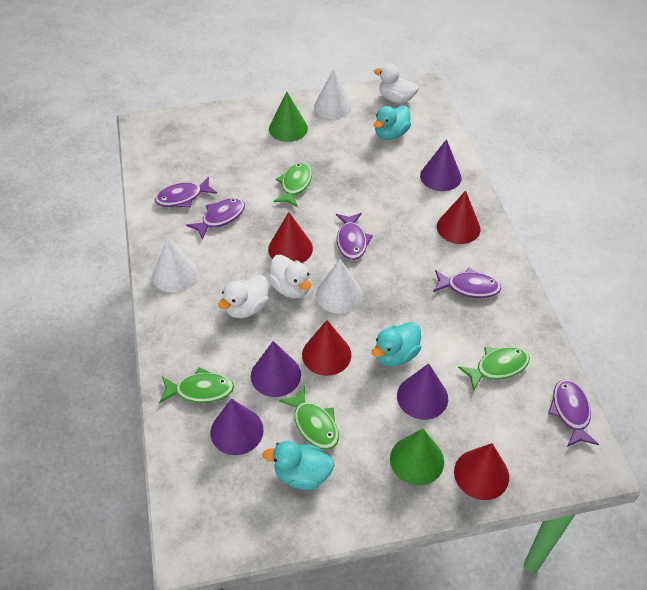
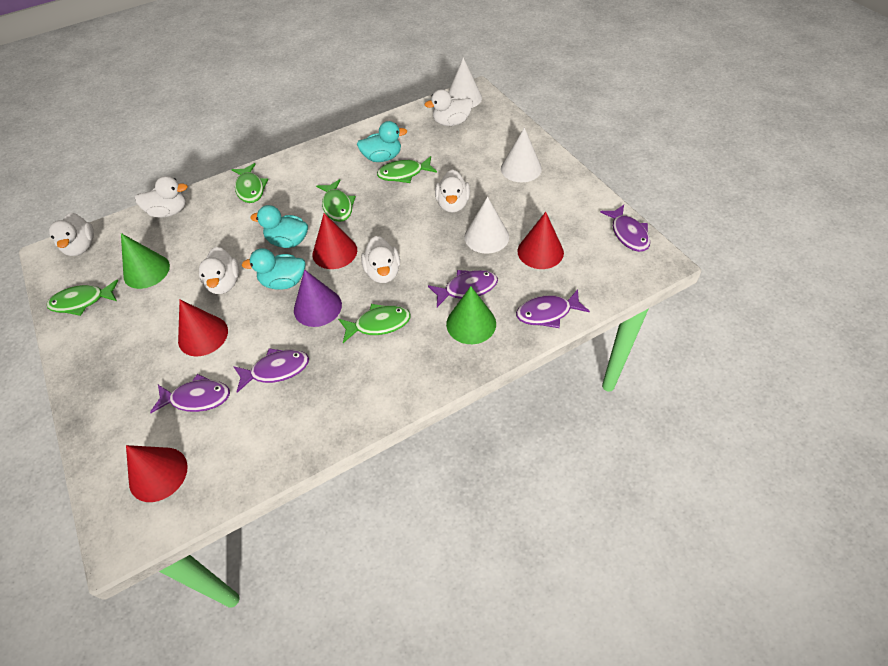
green fish: [159,367,234,403] [273,163,312,207] [279,386,339,450] [458,347,530,391] = 4 -> [47,279,118,316] [231,163,268,203] [316,179,356,222] [338,304,411,343] [377,156,437,183] = 5
purple cone: [211,398,264,455] [251,341,301,397] [397,363,448,420] [420,139,461,191] = 4 -> [294,270,342,327] = 1
white duck: [218,275,269,318] [268,255,311,298] [374,63,419,103] = 3 -> [49,213,94,256] [135,176,188,218] [199,247,239,294] [361,236,400,283] [425,89,473,126] [435,169,470,213] = 6

